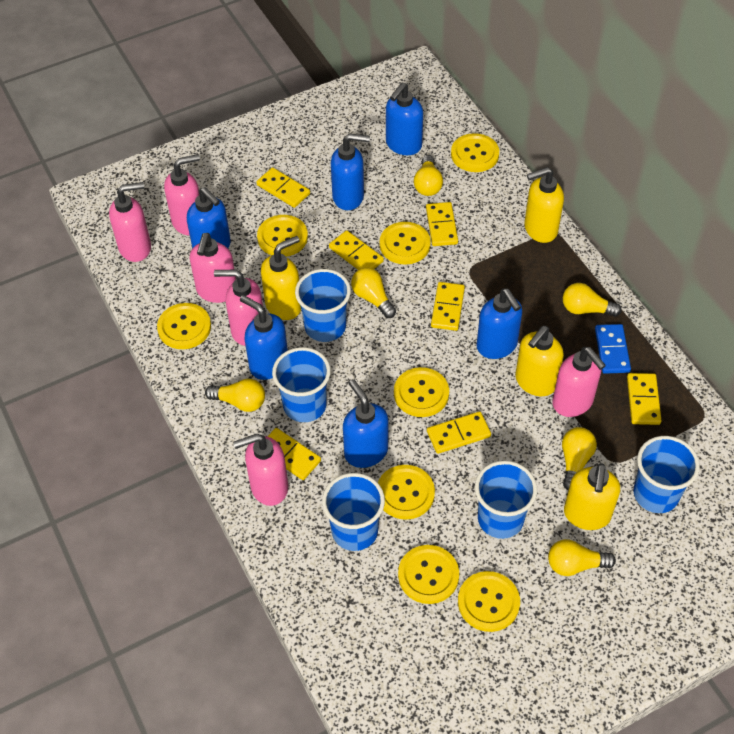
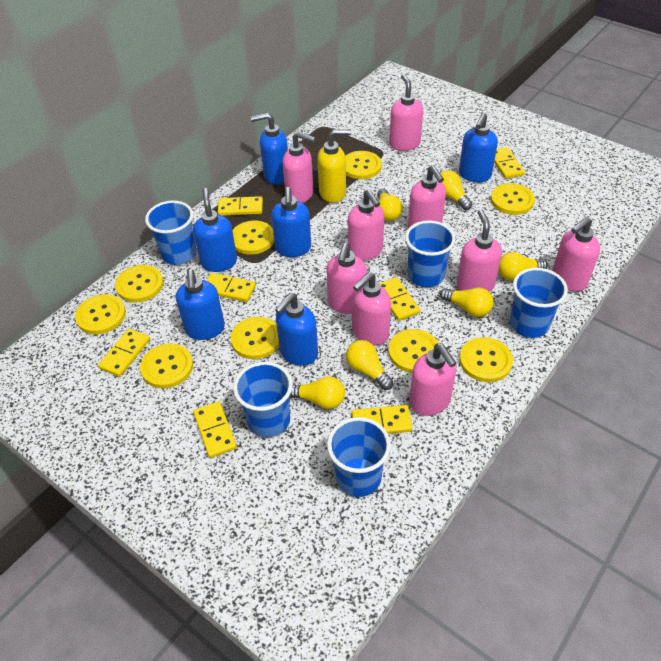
blue domino: [595,324,631,374] = 1 -> none = 0
pink soap dispenser: [109,182,151,262] [164,154,200,235] [190,233,236,303] [214,270,263,346] [233,434,288,506] [552,347,606,417] = 6 -> [282,132,315,203] [327,243,367,314] [348,189,384,261] [352,272,391,346] [389,74,423,151] [408,165,446,229] [409,344,456,416] [457,210,502,292] [552,217,600,291] = 9
yellow button: [157,303,211,349] [257,215,308,257] [378,465,435,520] [380,222,431,265] [394,367,449,417] [398,545,459,604] [451,133,499,172] [458,571,520,632] = 8 -> [75,294,126,334] [115,265,163,302] [140,343,193,388] [230,317,279,359] [232,221,274,255] [345,151,382,179] [388,329,439,373] [459,337,513,382] [491,183,535,215] = 9
yellow soap dispenser: [261,236,301,320] [515,326,564,396] [524,167,564,243] [564,463,620,530] = 4 -> [317,129,351,203] = 1

